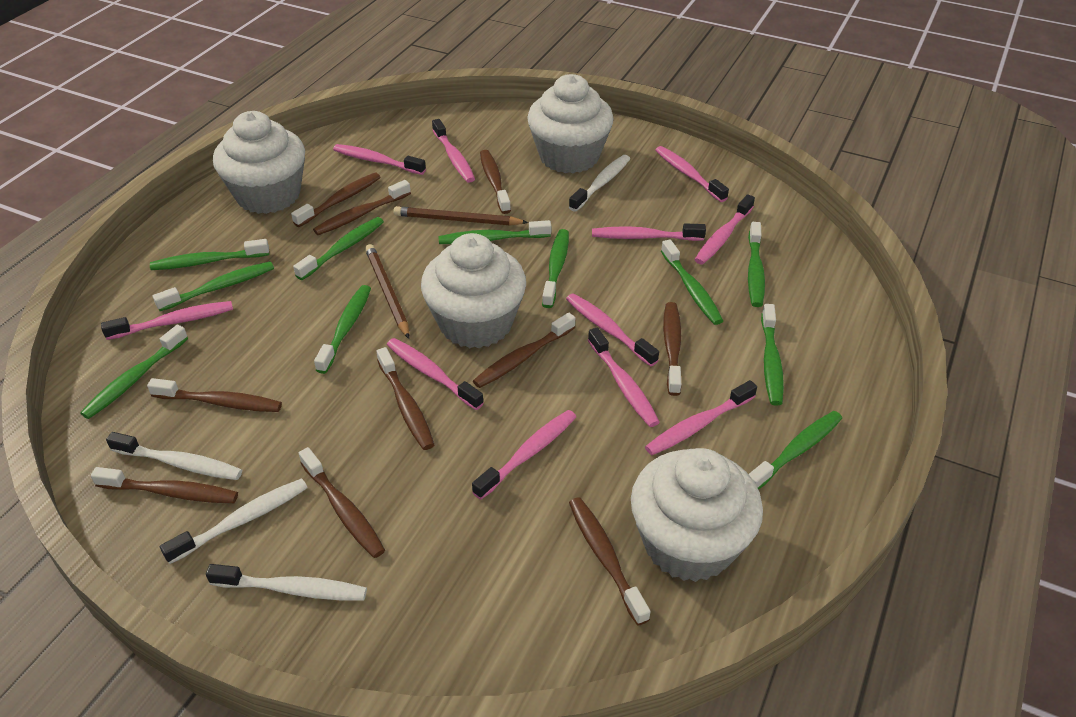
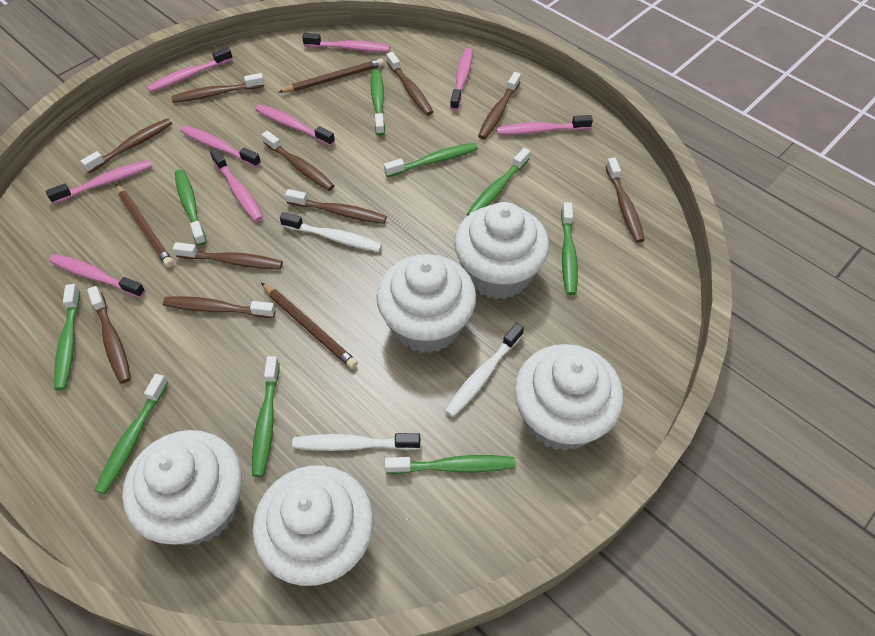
brown pencil: [365,244,409,339] [393,206,528,225] = 2 -> [116,184,174,267] [261,283,358,369] [278,58,384,93] = 3
green toothbrush: [80,325,188,419] [150,239,269,270] [153,261,274,311] [293,217,384,280] [314,285,371,374] [438,220,551,244] [542,229,569,308] [661,239,723,325] [748,222,765,307] [749,411,842,490] [761,304,784,406] = 11 -> [54,284,80,391] [94,374,168,494] [175,169,207,246] [252,356,280,477] [371,69,385,136] [384,143,478,177] [385,455,516,474] [467,148,530,216] [561,202,578,295] = 9
pink toothbrush: [101,301,233,340] [333,144,426,175] [387,338,484,410] [432,119,475,183] [472,410,576,500] [566,293,659,366] [588,327,660,427] [592,224,706,241] [645,380,757,455] [655,146,729,202] [695,194,755,264] = 11 -> [46,160,152,204] [50,254,145,298] [147,47,233,92] [181,125,261,167] [210,148,263,222] [255,105,335,146] [302,33,390,52] [450,48,472,111] [496,115,593,135] = 9
white cupcake: [213,111,305,214] [421,233,526,348] [527,74,614,173] [631,448,763,582] = 4 -> [122,430,242,545] [253,465,374,586] [377,254,476,353] [454,202,549,299] [514,344,623,451] = 5
white toothbrush: [106,432,242,480] [160,478,308,564] [206,564,367,601] [569,155,630,212] = 4 -> [280,212,382,252] [292,433,420,451] [445,323,524,417] = 3

